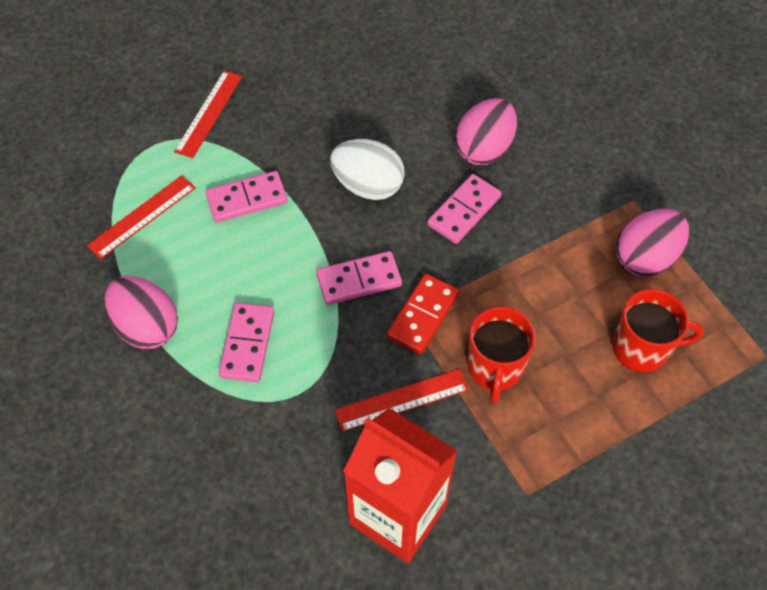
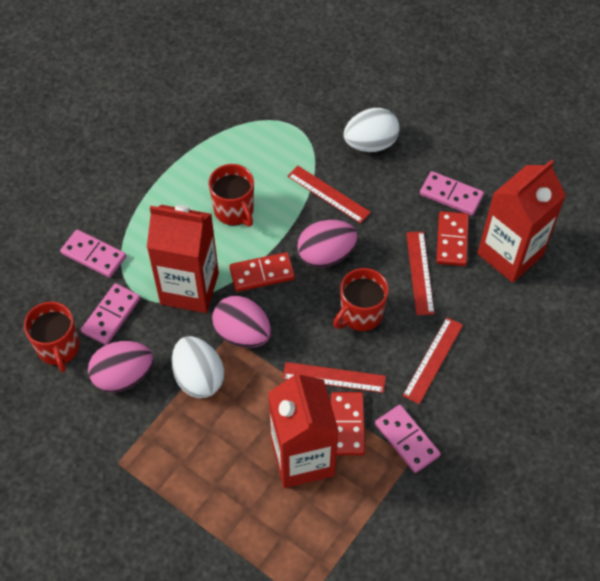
red carton: [343,408,457,563] = 1 -> [147,205,219,313] [268,370,339,488] [477,159,566,283] = 3
red domino: [387,274,459,354] = 1 -> [229,252,295,292] [331,392,365,455] [436,211,469,266] = 3
red mug: [468,307,536,403] [613,289,704,372] = 2 -> [24,302,80,372] [208,164,254,227] [333,268,389,331] = 3
red ruler: [87,175,196,259] [174,71,242,158] [335,369,469,432] = 3 -> [283,362,386,393] [288,166,371,224] [402,317,463,404] [406,232,434,315] = 4
white egg: [330,139,405,200] = 1 -> [172,336,224,398] [344,108,400,152] = 2

